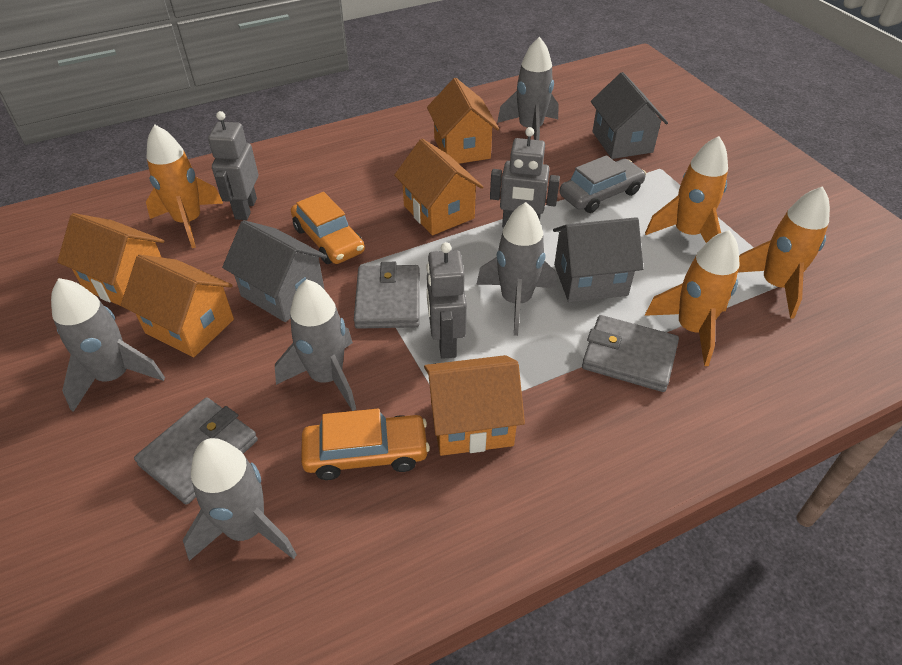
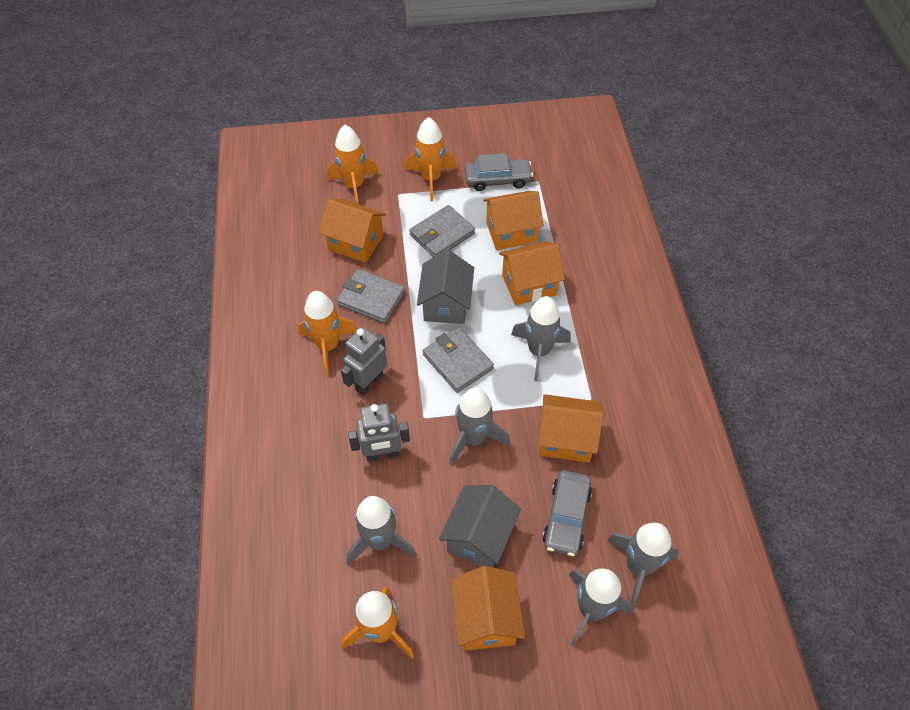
grey car: [560,155,646,213] = 1 -> [465,153,533,191] [542,470,592,556] = 2
grey house: [222,220,327,322] [553,217,644,302] [591,72,668,159] = 3 -> [417,250,474,324] [439,485,521,567] = 2
grey robot: [208,111,258,220] [427,242,467,359] [490,127,560,228] = 3 -> [341,327,387,396] [348,403,410,462] = 2
orange car: [291,192,365,264] [301,408,430,480] = 2 -> none = 0

